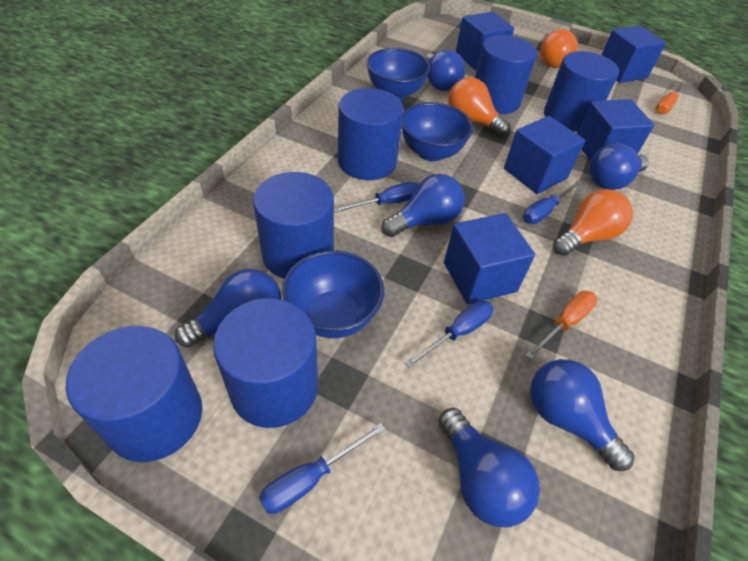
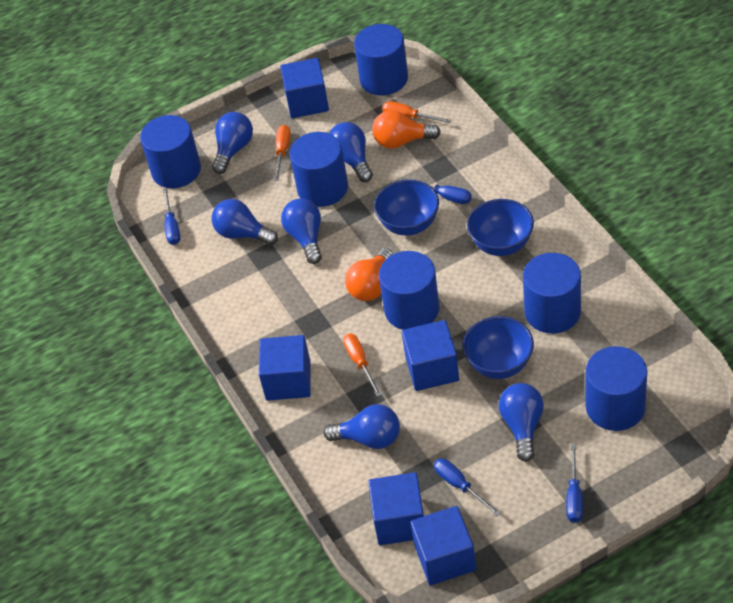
orange light bulb: [448,77,511,137] [540,29,578,68] [553,189,633,256] = 3 -> [345,248,393,301] [372,110,441,149] = 2
orange screwdriver: [526,291,597,359] [656,82,686,114] = 2 -> [274,125,291,181] [343,334,382,397] [382,101,451,123] = 3

